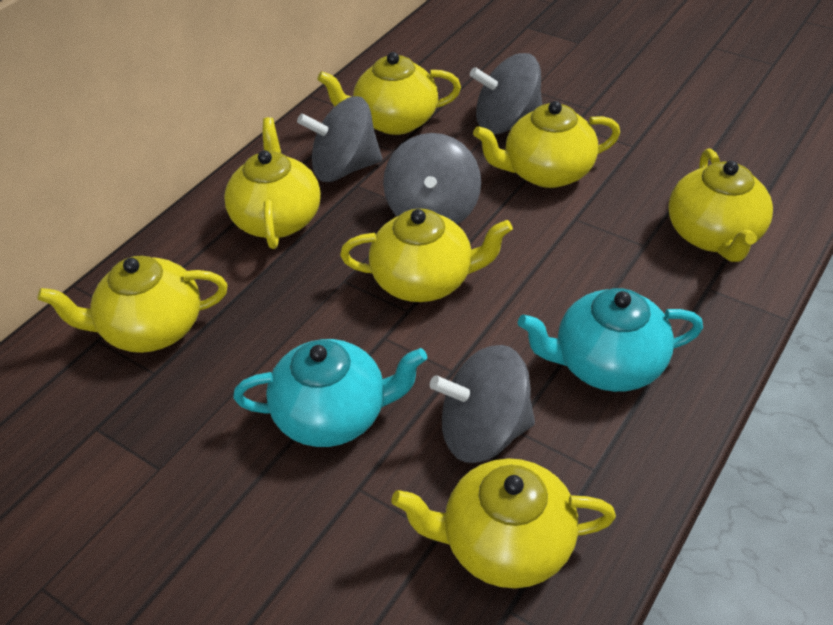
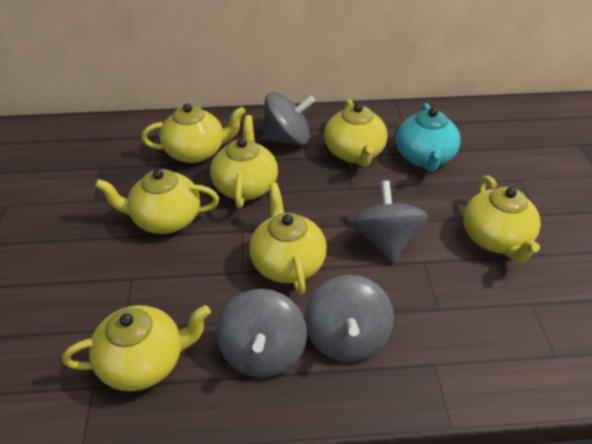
turquoise teapot: [233,339,427,447] [518,288,703,392] = 2 -> [396,103,461,172] = 1

